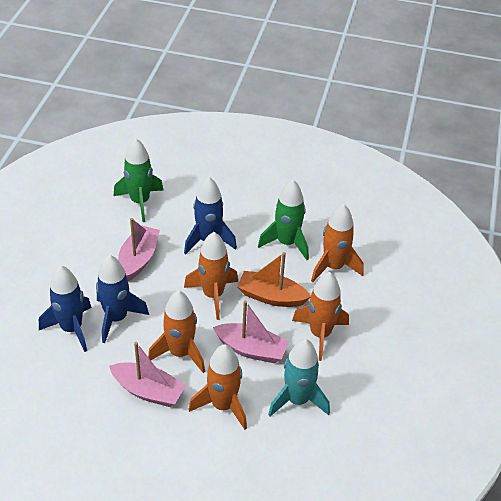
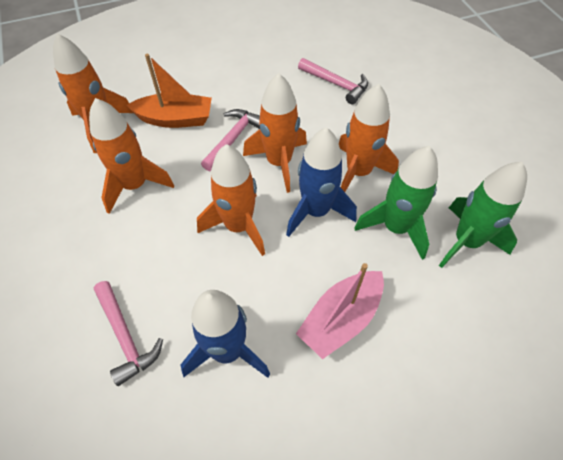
blue rocket: [39,265,92,352] [96,255,149,343] [184,177,237,255] = 3 -> [181,290,270,378] [286,127,357,237] = 2
pink boat: [109,342,186,407] [118,218,160,281] [213,301,289,363] = 3 -> [296,263,384,359] = 1
pink hammer: none = 0 -> [94,281,163,386] [201,109,260,171] [298,58,368,104] = 3
turquoise rocket: [268,339,330,417] = 1 -> none = 0

